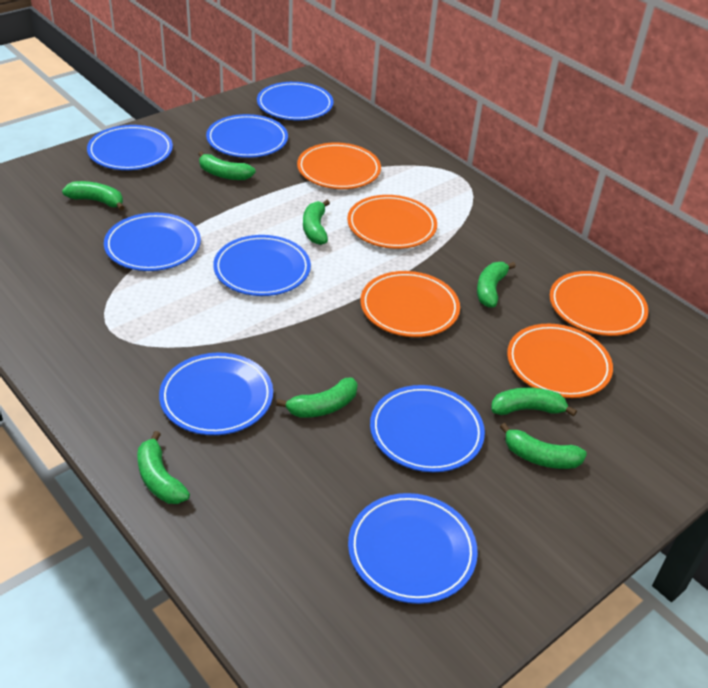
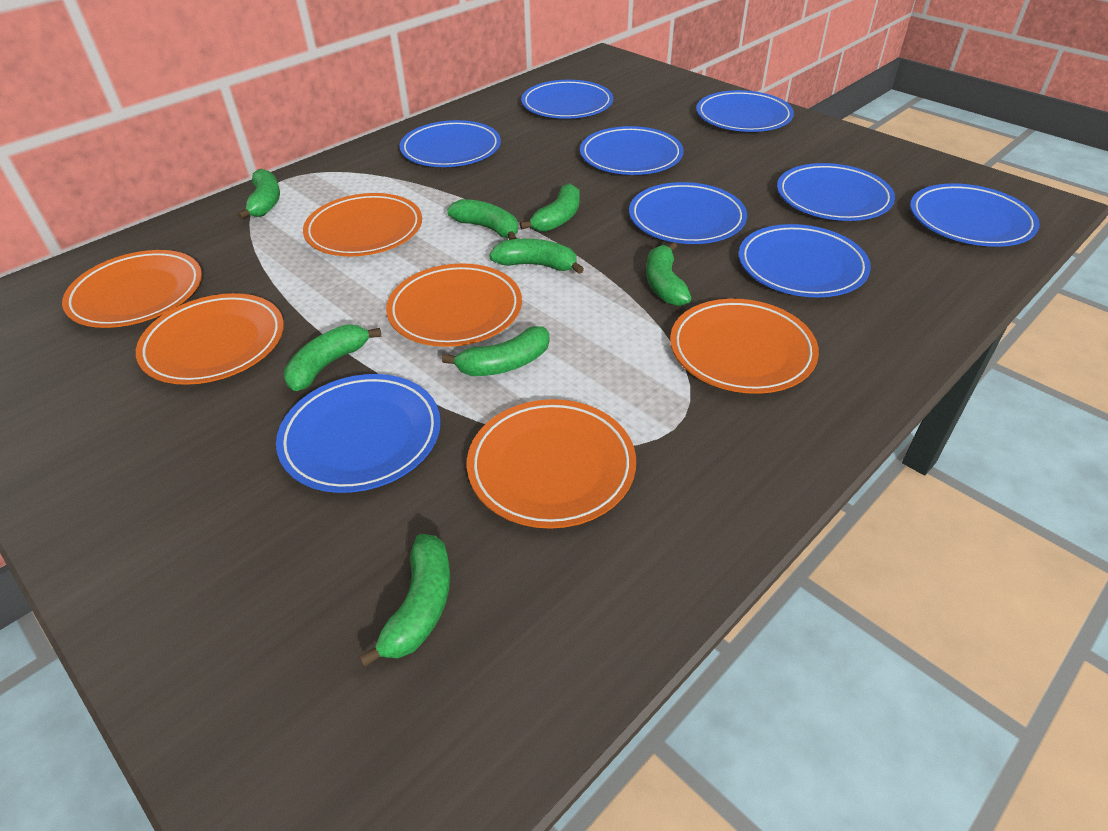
blue plate: [87,125,173,170] [104,213,201,271] [159,353,273,435] [206,114,288,158] [213,235,311,296] [257,82,334,120] [348,493,478,604] [370,385,485,472] = 8 -> [276,374,441,493] [399,120,501,167] [521,80,613,119] [580,126,684,175] [629,182,747,244] [696,90,794,132] [738,224,871,297] [777,163,895,221] [910,183,1040,247] = 9
orange plate: [297,143,381,189] [347,195,437,249] [360,271,460,337] [507,324,613,398] [550,271,648,336] = 5 -> [62,250,202,328] [136,293,284,385] [303,193,422,256] [386,263,522,347] [467,399,636,529] [670,299,819,394] = 6

